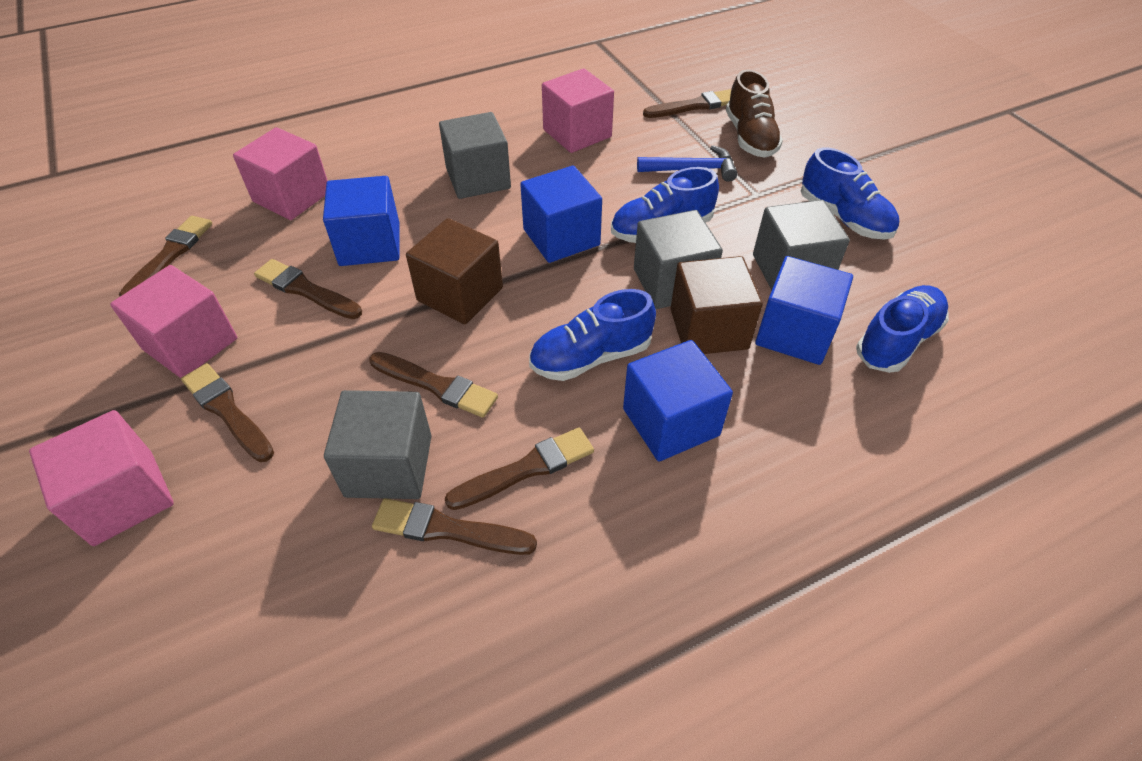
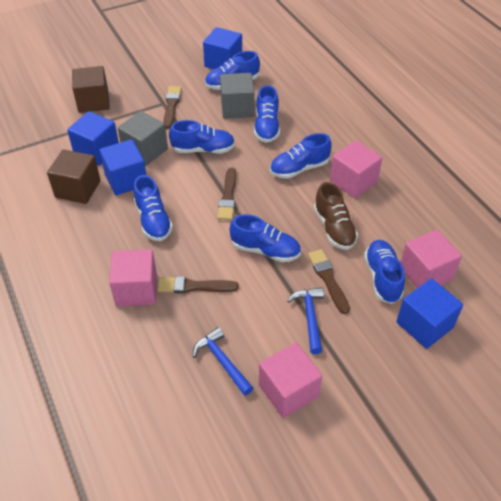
blue hammer: [637,145,738,182] = 1 -> [193,327,254,396] [287,287,324,354] = 2
blue shoe: [529,289,656,381] [611,167,719,243] [801,147,899,240] [856,285,949,373] = 4 -> [133,175,173,241] [169,120,235,153] [205,51,260,90] [230,214,301,262] [254,85,280,143] [270,133,332,179] [364,240,405,304] = 7
brown brush: [119,216,212,296] [181,363,274,462] [254,259,362,319] [369,352,498,418] [372,498,537,555] [445,427,594,510] [643,89,731,118] = 7 -> [157,276,239,293] [164,86,181,129] [217,168,236,220] [308,249,350,314] = 4
grey cube: [324,390,431,499] [439,112,511,199] [634,210,723,309] [753,200,850,290] = 4 -> [118,111,168,166] [220,73,255,119] = 2

